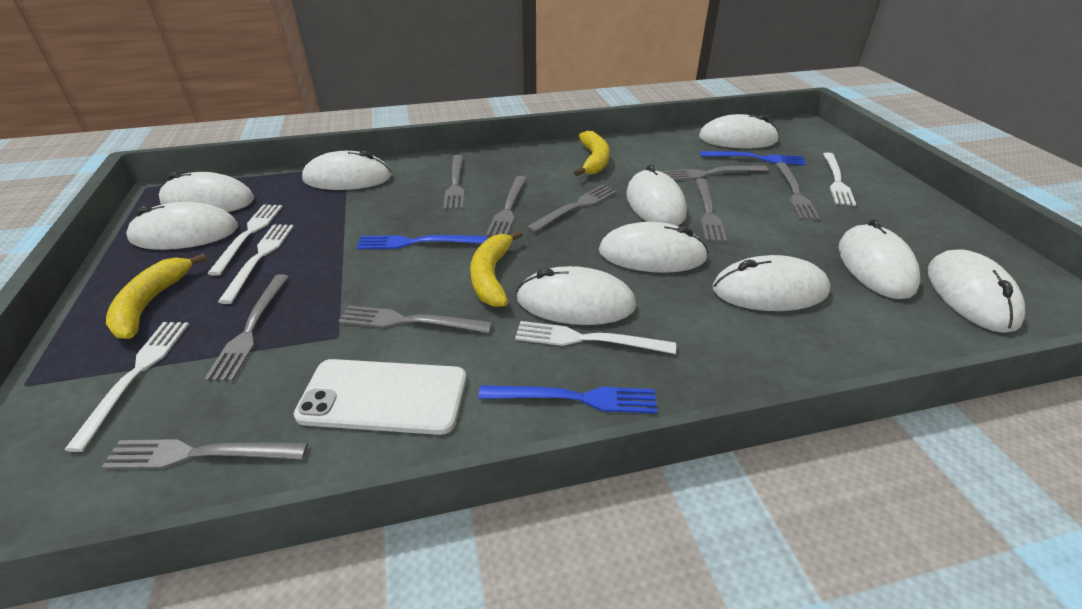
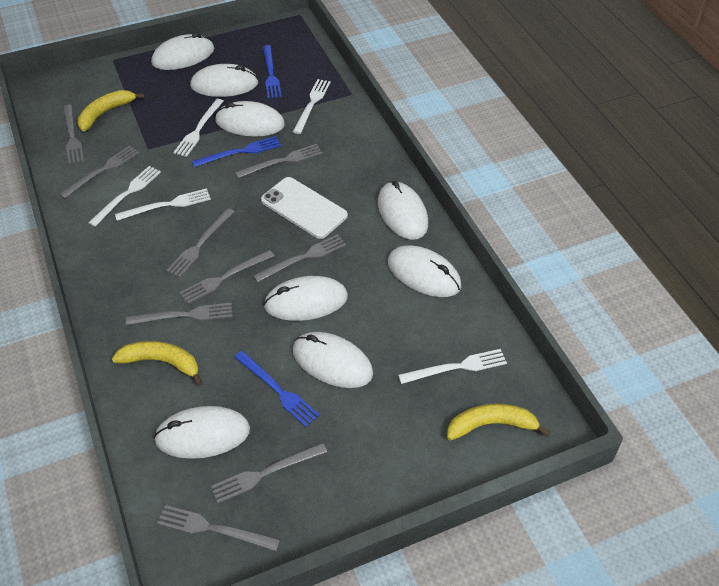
white mouse: [126,202,238,250] [159,172,254,212] [302,151,392,190] [516,266,636,325] [599,222,709,273] [626,164,687,226] [699,114,779,148] [713,255,830,311] [839,219,920,299] [928,249,1025,333] = 10 -> [151,33,214,70] [154,406,250,459] [190,64,258,97] [215,101,285,137] [263,276,348,321] [293,332,373,388] [378,181,428,240] [388,245,461,297] = 8

